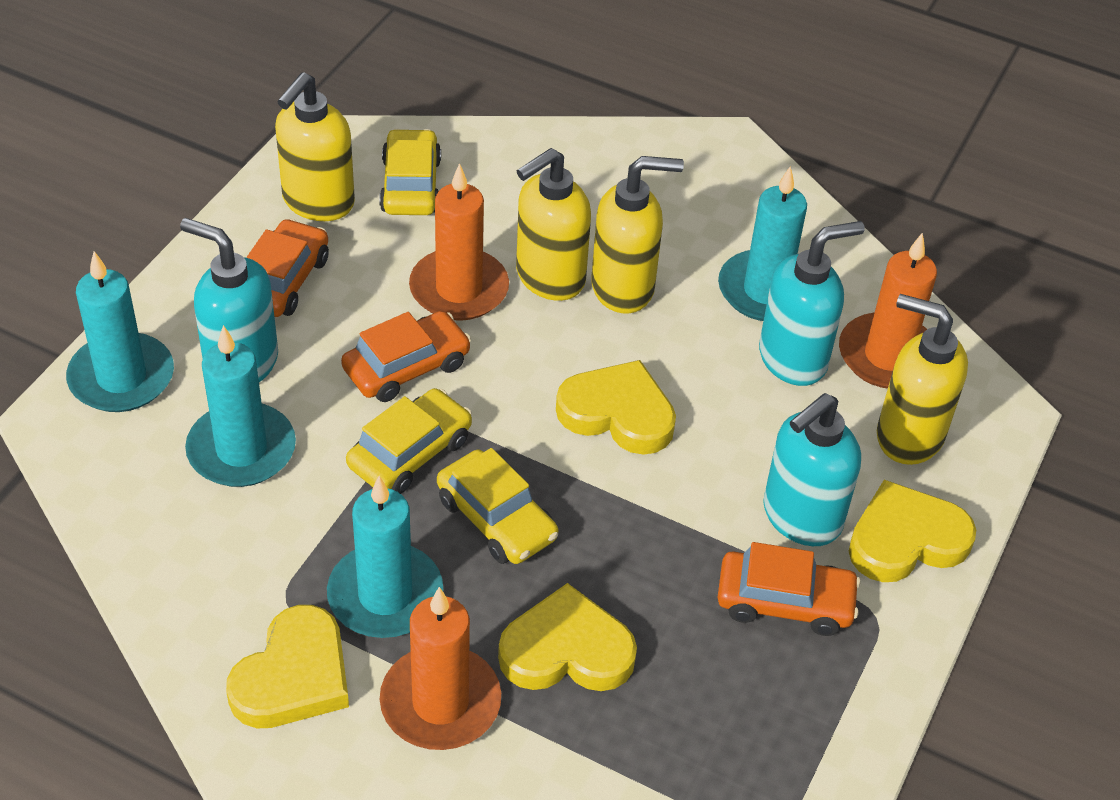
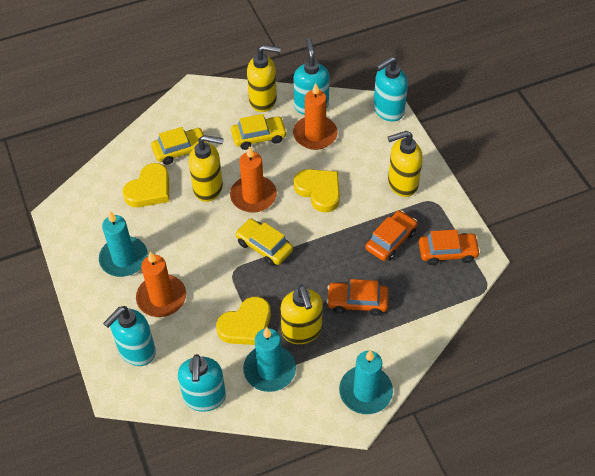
turquoise candle: [66,251,174,412] [185,325,296,487] [327,476,443,638] [718,166,807,321] = 4 -> [99,211,148,277] [243,327,296,392] [339,350,393,414] = 3
turquoise soap dispenser: [180,218,278,382] [759,221,865,386] [763,393,861,546] = 3 -> [103,306,156,366] [178,354,226,412] [294,39,329,115] [373,56,408,122] = 4
yellow heart: [226,605,349,728] [498,583,637,691] [556,360,676,455] [849,480,976,582] = 4 -> [123,163,169,207] [216,297,271,345] [294,169,340,213] = 3

